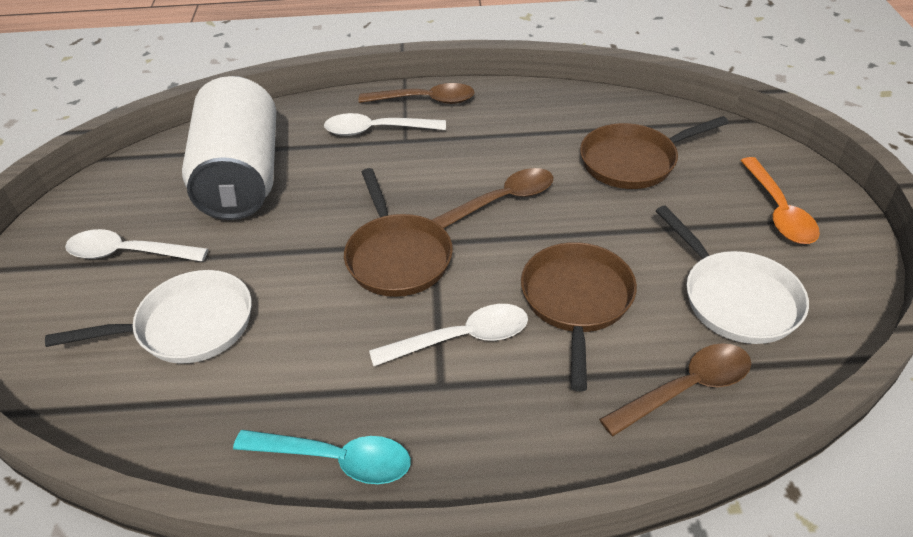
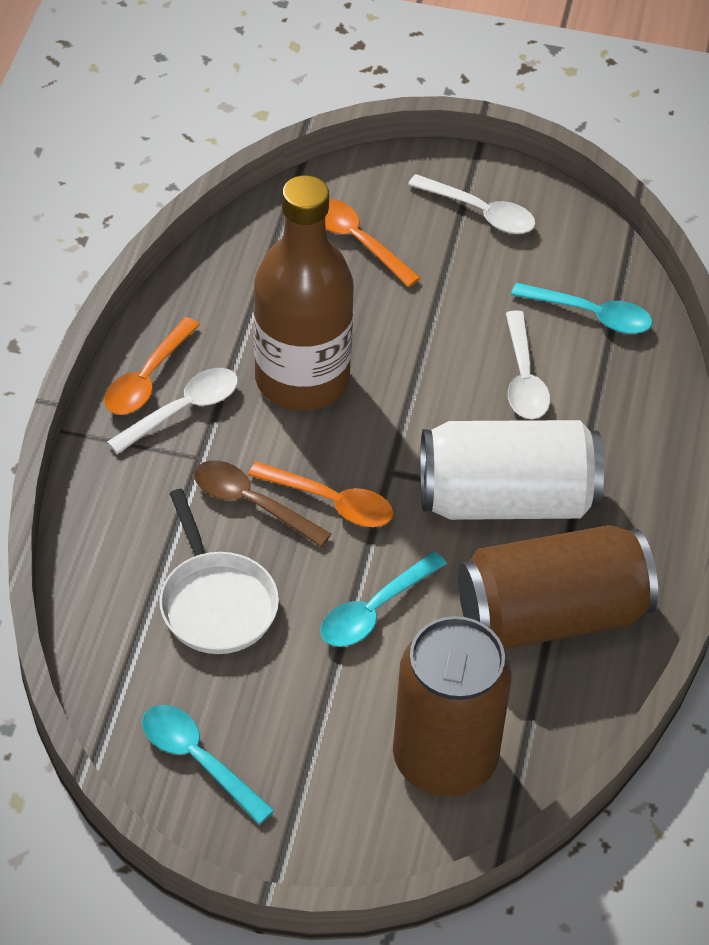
brown bottle: none = 0 -> [254,175,354,411] = 1
brown can: none = 0 -> [393,616,512,796] [458,525,658,649] = 2
brown pan: [344,168,453,297] [521,242,637,391] [580,116,729,189] = 3 -> none = 0
brown spoon: [358,83,475,104] [432,168,553,228] [599,343,751,436] = 3 -> [194,460,331,547] = 1
orange spoon: [740,157,820,244] = 1 -> [104,317,200,415] [248,462,394,527] [325,199,420,287] = 3
turquoise spoon: [233,430,411,484] = 1 -> [142,705,275,824] [320,551,447,647] [511,283,652,334] = 3
white pan: [45,270,252,364] [656,206,809,344] = 2 -> [159,489,279,654] = 1

